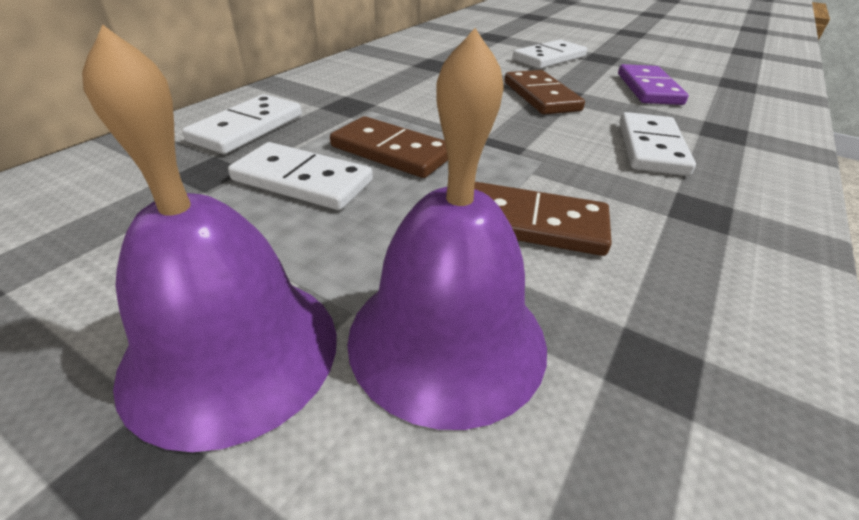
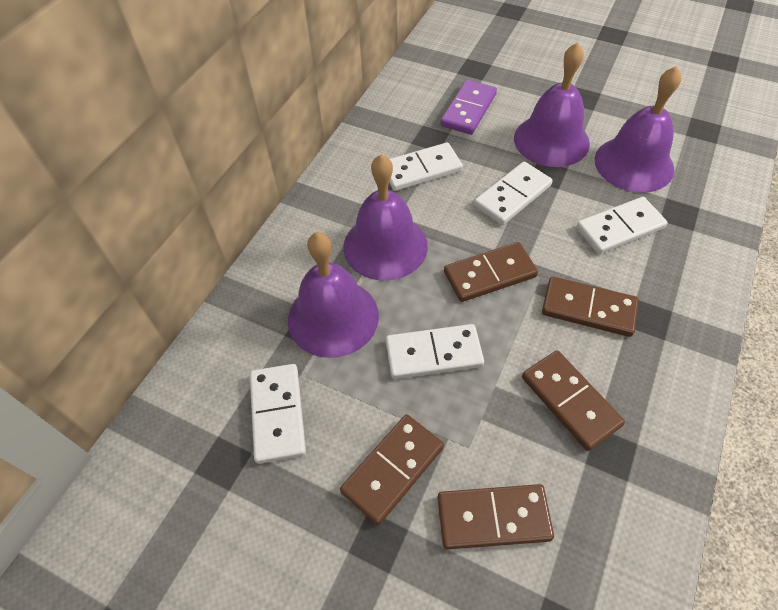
brown domino: [330,116,448,178] [474,182,612,256] [505,70,585,115] = 3 -> [340,415,444,525] [438,484,554,549] [444,242,538,302] [522,350,625,451] [542,277,639,337] = 5
purple bell: [82,24,337,452] [347,28,547,430] = 2 -> [288,232,379,358] [344,154,428,281] [514,42,590,167] [595,66,681,193] = 4
white domino: [182,94,302,154] [228,142,373,210] [513,39,587,69] [620,112,696,176] = 4 -> [250,364,306,464] [385,324,484,379] [389,142,463,191] [474,162,553,225] [576,197,668,254] = 5

